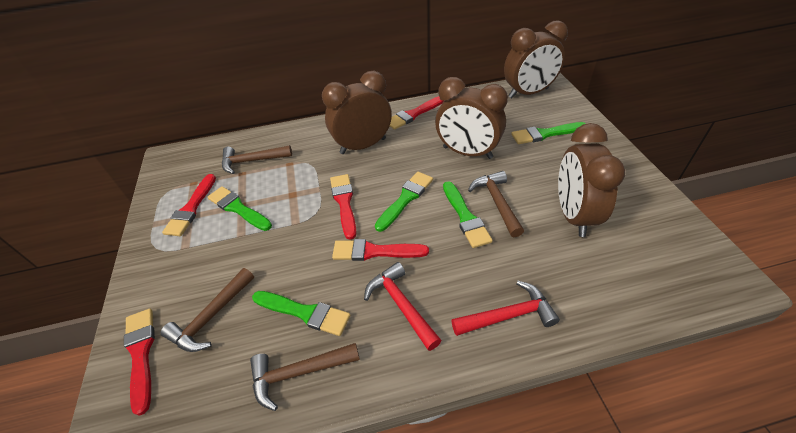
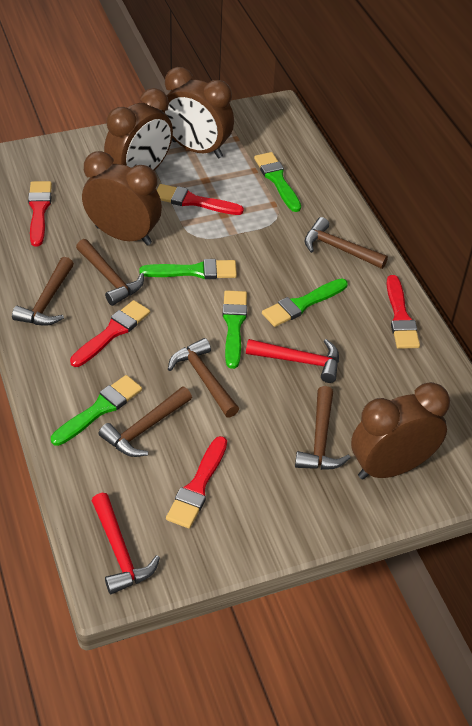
brown hammer: [161,268,254,352] [222,145,292,174] [250,343,360,411] [468,171,524,237] = 4 -> [12,257,74,326] [76,239,144,306] [99,386,192,457] [168,338,239,418] [295,386,351,470] [304,217,388,269] = 6

